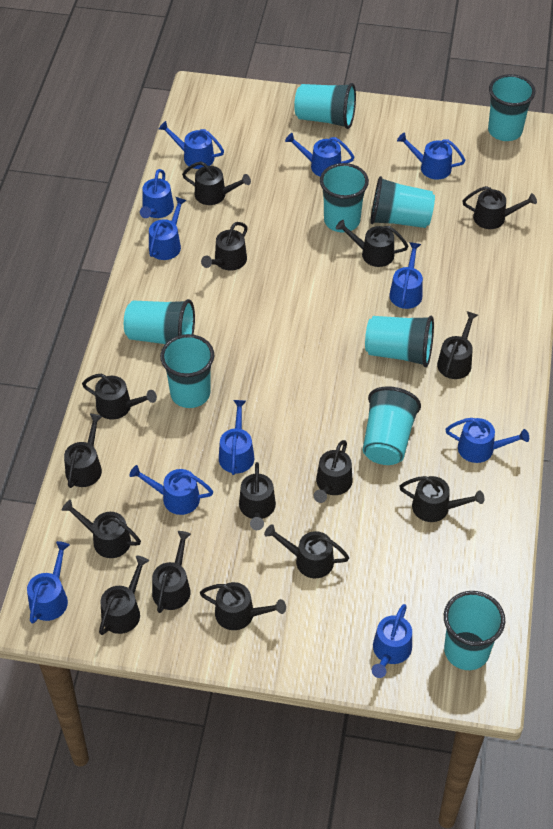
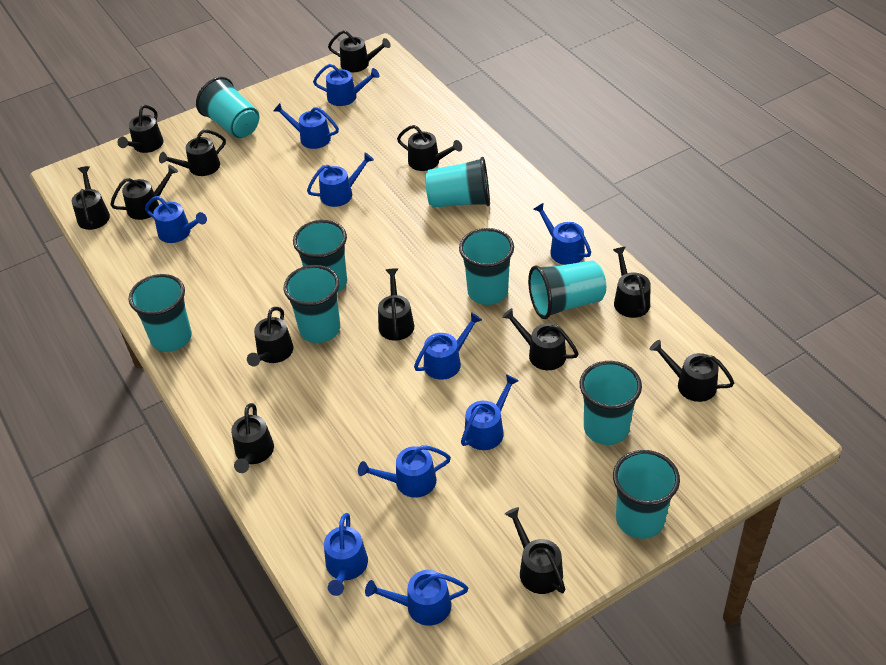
black watering can: [62,500,141,558] [64,414,103,488] [82,374,157,419] [99,556,149,635] [152,531,191,613] [182,162,251,205] [200,582,286,630] [201,222,248,271] [239,462,276,530] [264,524,349,578] [314,440,352,503] [336,220,408,267] [399,476,484,522] [437,311,478,379] [462,186,537,229] = 15 -> [72,166,110,230] [110,165,178,220] [118,105,164,153] [159,129,226,176] [231,403,274,473] [247,307,293,367] [328,30,391,72] [378,268,414,341] [397,125,462,171] [502,308,579,370] [505,507,566,594] [613,247,651,318] [650,340,734,402] = 13
blue watering can: [27,541,70,624] [130,465,213,515] [140,169,174,218] [149,197,187,260] [159,121,224,169] [219,400,254,475] [285,133,354,177] [372,604,412,678] [389,242,423,309] [397,132,465,180] [445,418,529,463] = 11 -> [145,196,207,243] [273,103,339,149] [307,153,374,207] [313,64,380,106] [324,513,368,596] [358,445,451,498] [365,570,468,626] [414,312,482,380] [461,374,519,450] [533,203,591,265] = 10

